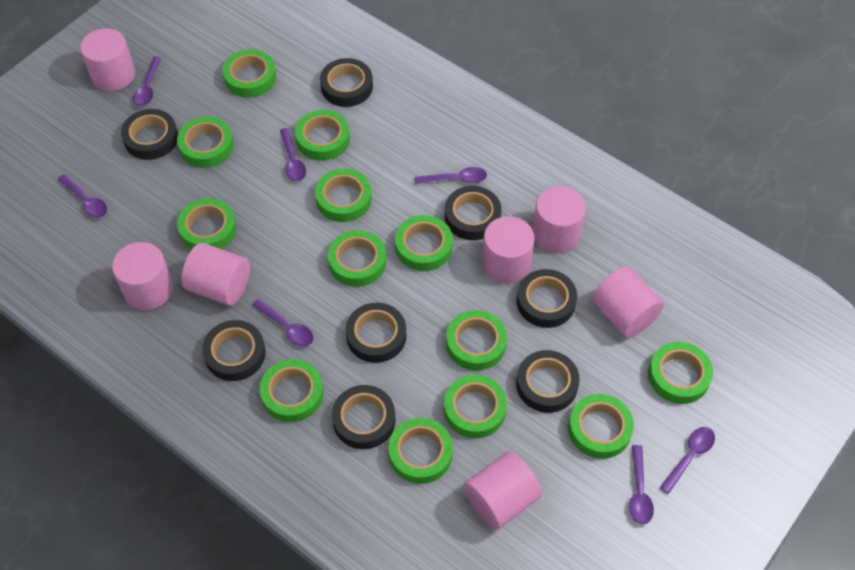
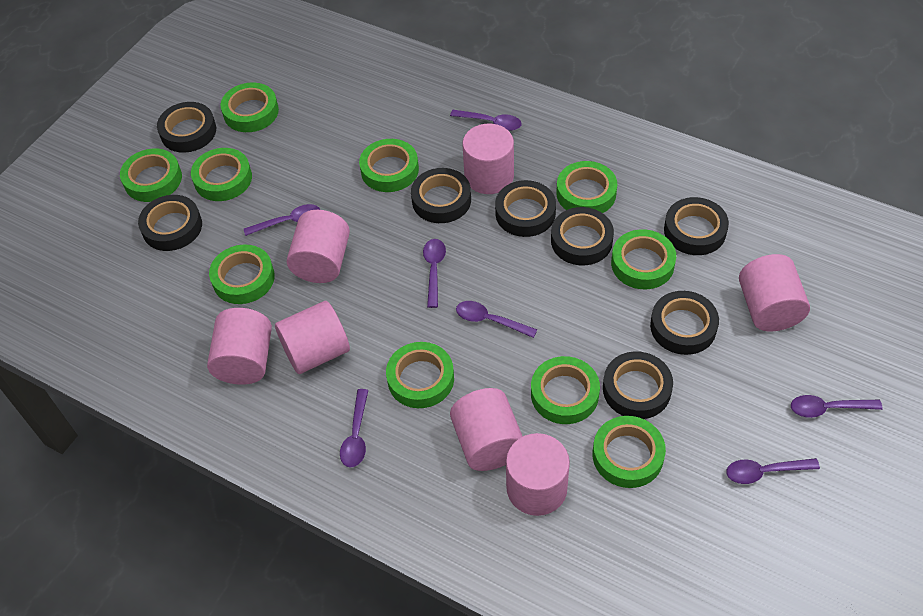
green tape: [177,116,234,168] [177,198,237,250] [222,49,276,98] [260,359,323,422] [295,110,350,161] [315,169,372,222] [328,230,386,287] [388,418,453,484] [395,215,453,271] [444,375,507,438] [446,310,507,371] [568,394,634,459] [648,342,713,404] = 13 -> [120,149,182,202] [191,148,252,201] [209,244,275,304] [220,83,279,132] [359,139,419,192] [386,342,454,408] [531,356,600,424] [556,161,617,213] [593,416,666,488] [611,229,676,289] = 10

